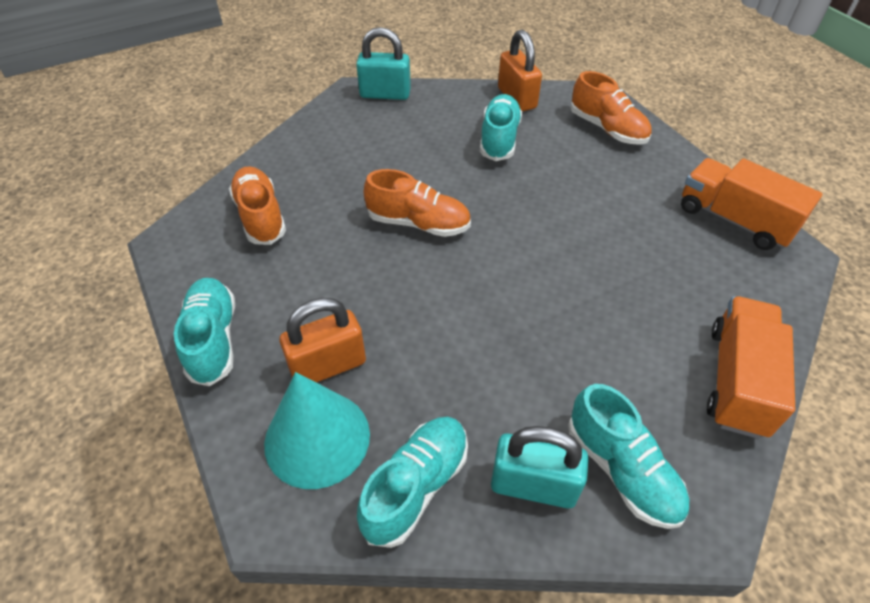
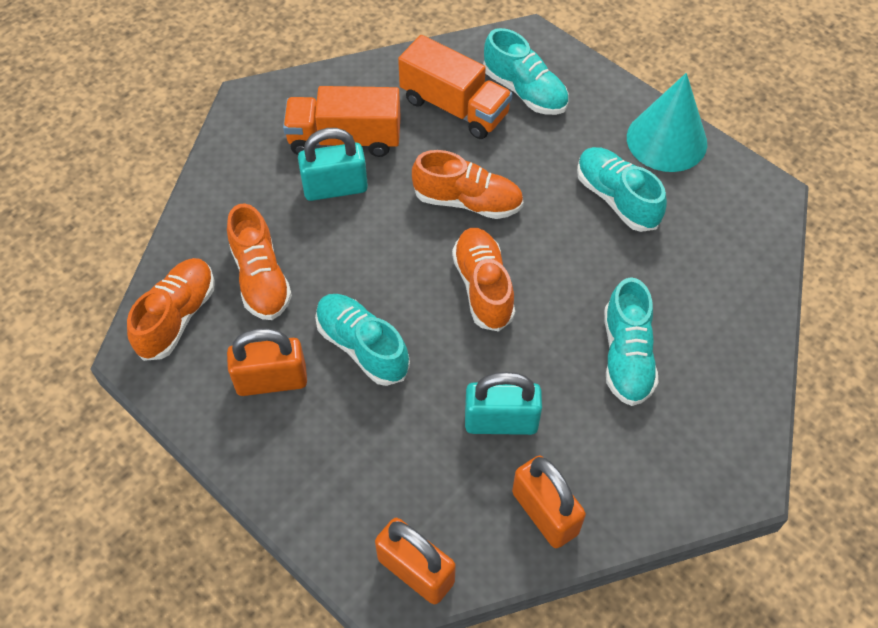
orange padlock: [280,298,366,383] [498,30,542,112] = 2 -> [227,328,307,396] [375,518,456,604] [512,456,586,548] = 3
orange shoe: [229,166,286,245] [364,169,471,237] [571,71,652,145] = 3 -> [127,258,215,361] [227,203,292,320] [412,150,524,219] [452,228,515,331] = 4

